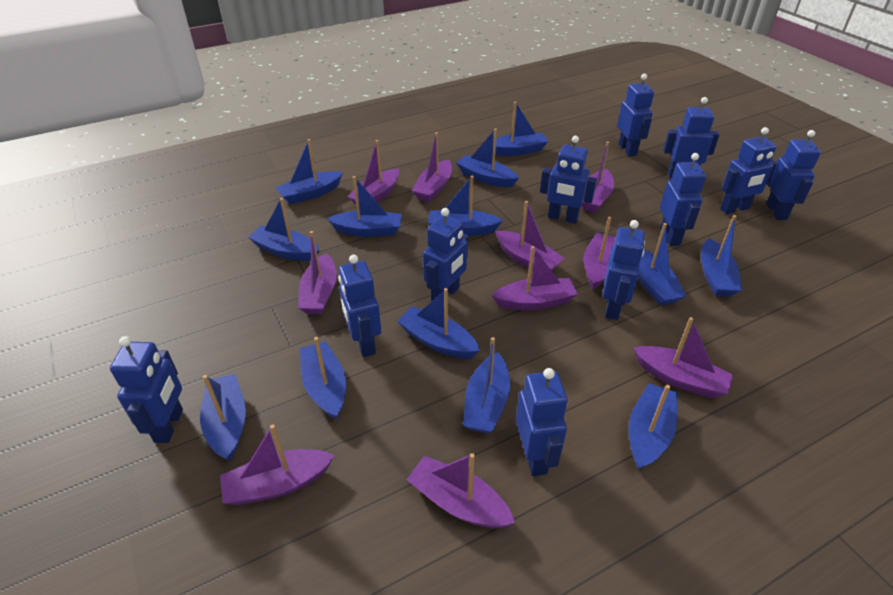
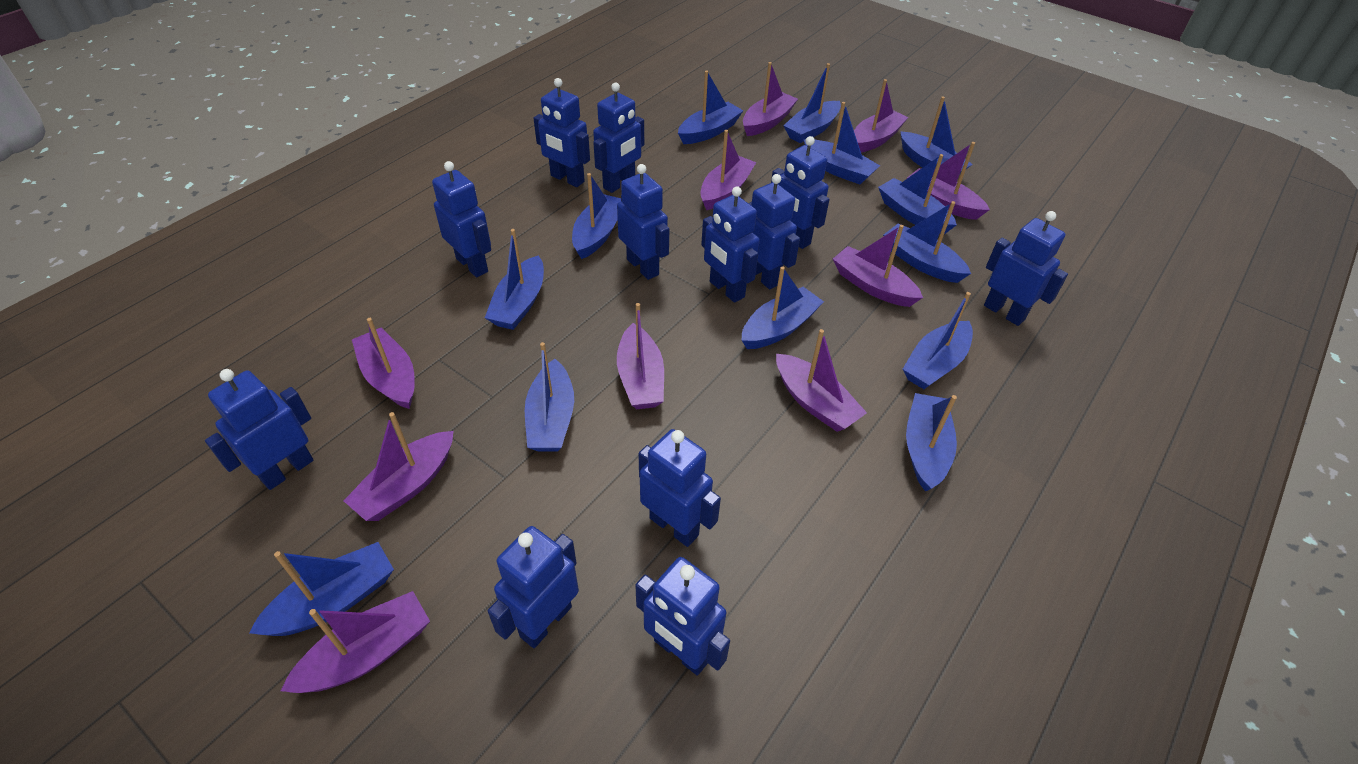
blue robot: [110,336,183,443] [338,255,381,357] [423,208,468,302] [516,368,568,476] [540,136,597,224] [603,220,645,320] [617,74,654,156] [660,153,706,246] [663,97,720,178] [720,127,777,214] [766,130,821,220] = 11 -> [205,369,314,490] [432,161,491,278] [488,526,579,648] [533,78,590,187] [593,83,644,193] [617,164,669,280] [635,557,730,676] [638,429,721,547] [701,186,760,303] [748,174,800,289] [771,136,830,249] [984,211,1068,326] = 12

